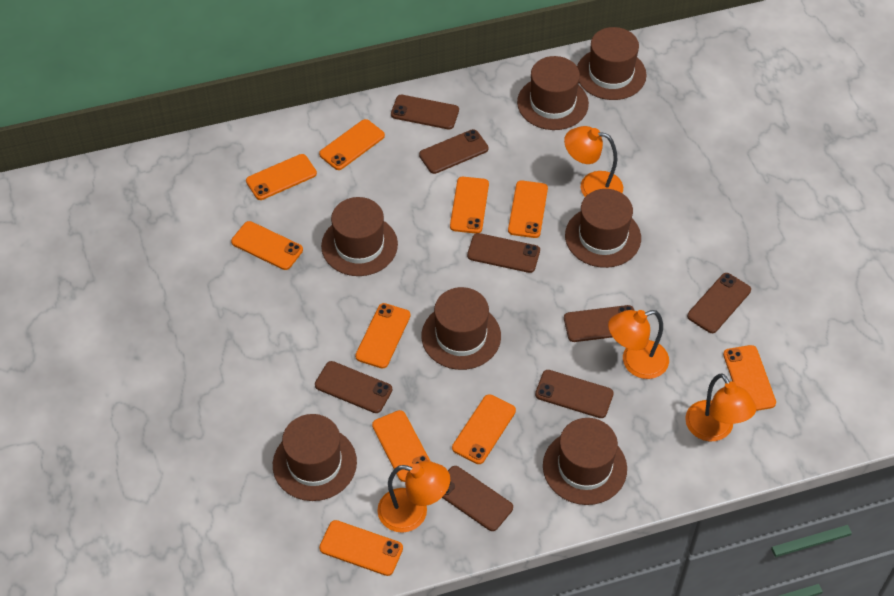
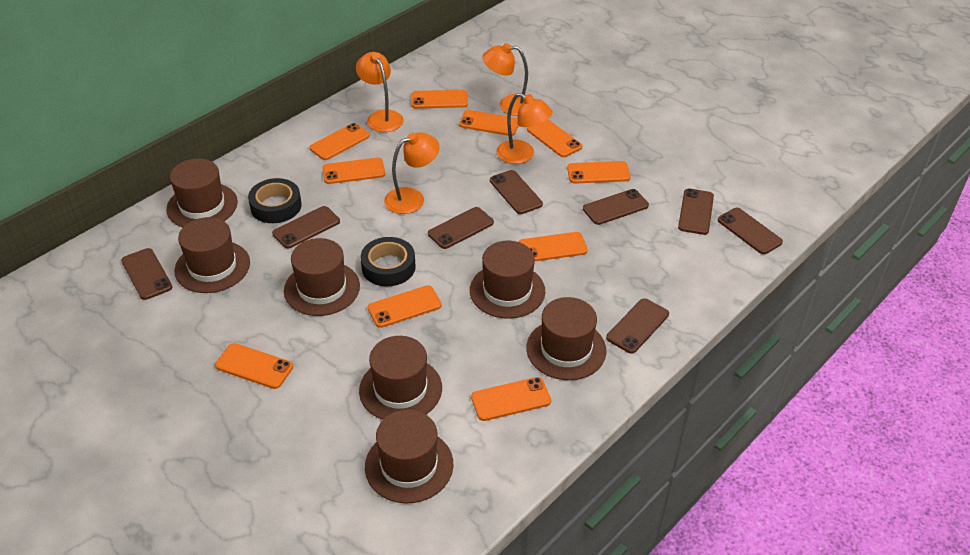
black tape: none = 0 -> [248,178,302,223] [361,237,416,286] = 2

